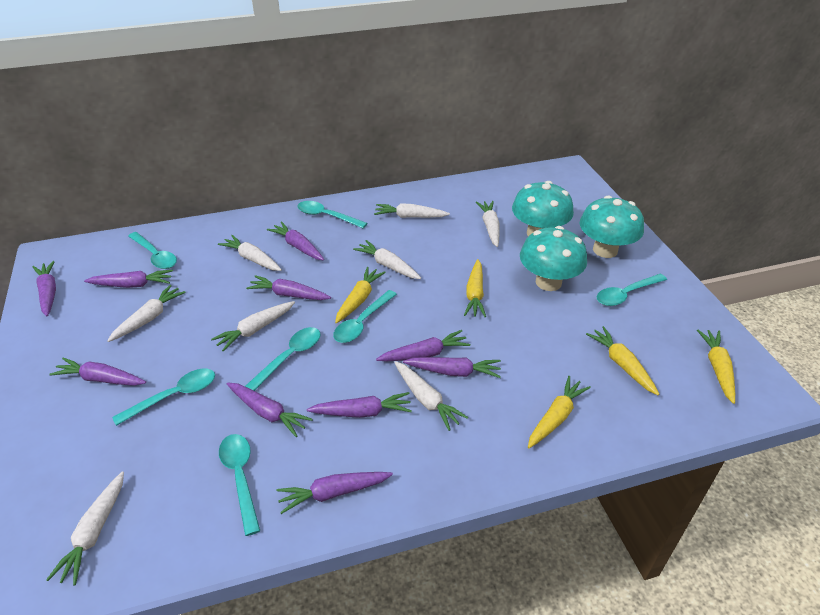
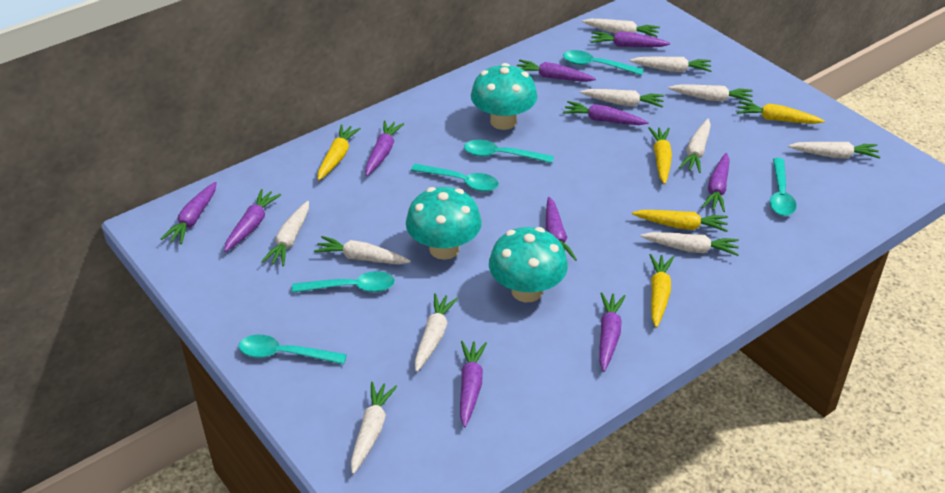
turquoise spoon: [112,369,215,426] [128,232,177,269] [219,434,260,536] [245,327,321,391] [297,201,367,228] [333,290,397,343] [597,274,667,306] = 7 -> [239,335,347,364] [292,271,395,293] [411,164,499,192] [464,140,554,163] [563,50,644,75] [770,158,797,216] = 6
white carrot: [46,472,124,585] [107,285,186,342] [211,301,295,352] [218,235,282,271] [353,240,421,279] [374,203,450,218] [394,361,468,431] [476,201,500,247] = 8 -> [261,201,309,266] [314,236,411,264] [351,382,397,474] [415,293,459,372] [580,89,664,108] [582,19,660,37] [630,56,712,72] [640,232,739,256] [668,85,753,102] [679,119,711,173] [788,142,880,159] = 11

